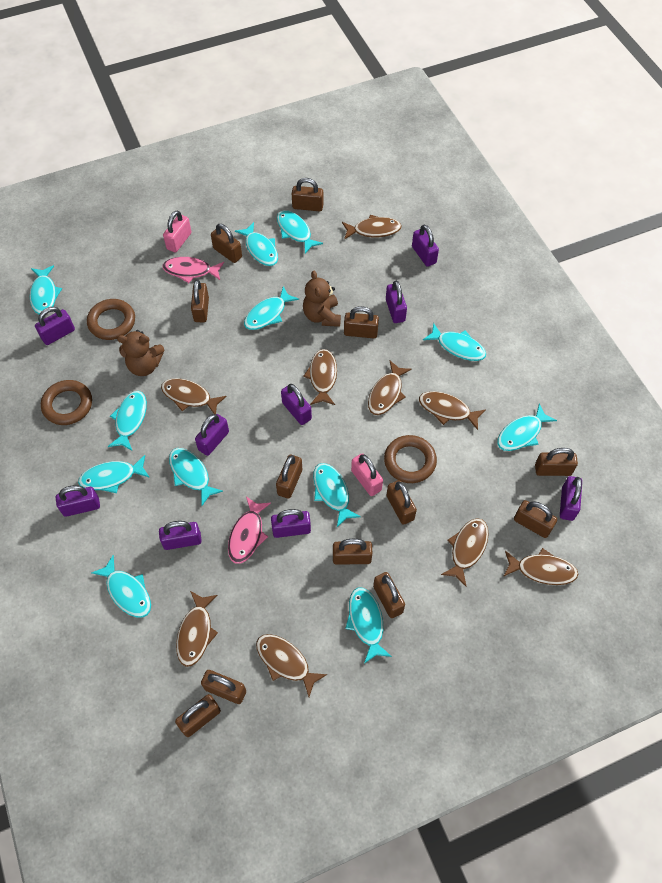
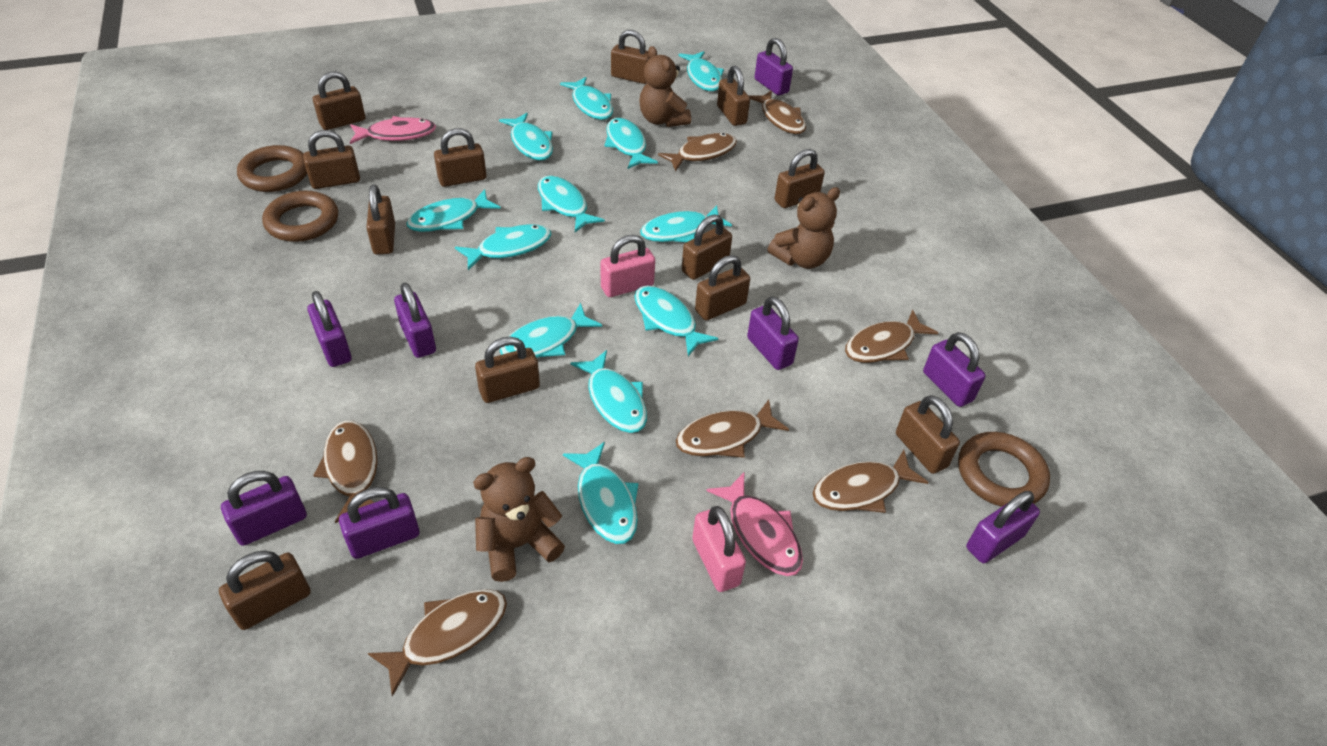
brown fish: [161,378,226,414] [176,591,218,667] [256,634,327,697] [303,349,337,405] [342,215,402,240] [368,361,412,415] [419,391,486,430] [441,518,489,586] [503,548,578,585] = 9 -> [313,420,378,523] [368,589,507,697] [658,133,737,172] [676,399,789,458] [749,90,806,134] [813,450,928,513] [845,309,938,363] = 7
brown teddy bear: [117,330,164,376] [303,271,341,327] = 2 -> [473,457,565,582] [639,46,691,127] [768,187,840,269] = 3
purple padlock: [35,307,75,345] [56,485,100,517] [159,521,202,550] [195,414,229,456] [271,509,311,538] [281,384,312,425] [386,280,407,323] [412,225,439,267] [560,476,582,521] = 9 -> [221,471,307,546] [307,291,352,367] [339,487,419,559] [394,283,436,358] [747,296,799,370] [755,38,793,96] [923,332,986,407] [966,491,1040,563] = 8

